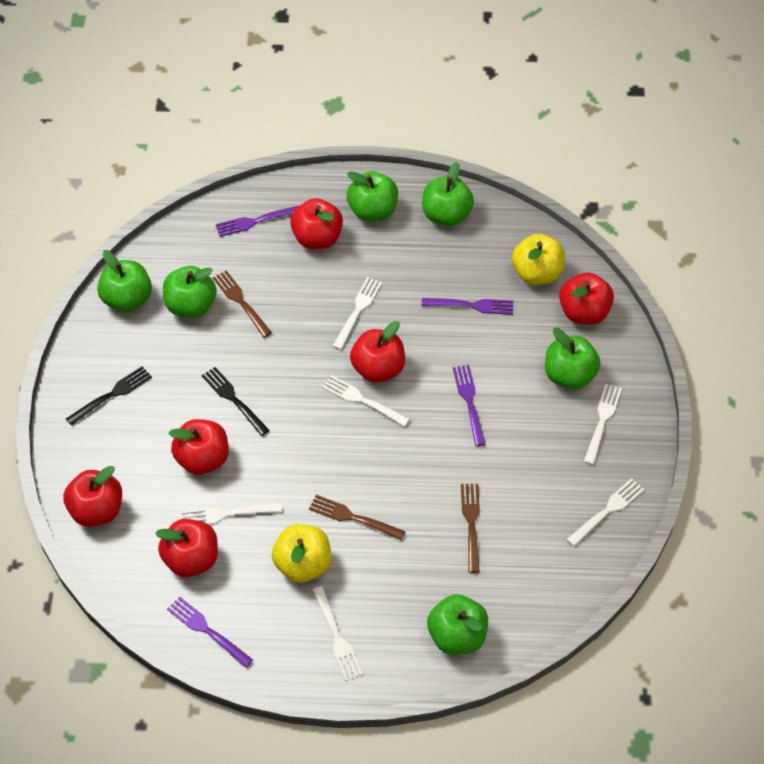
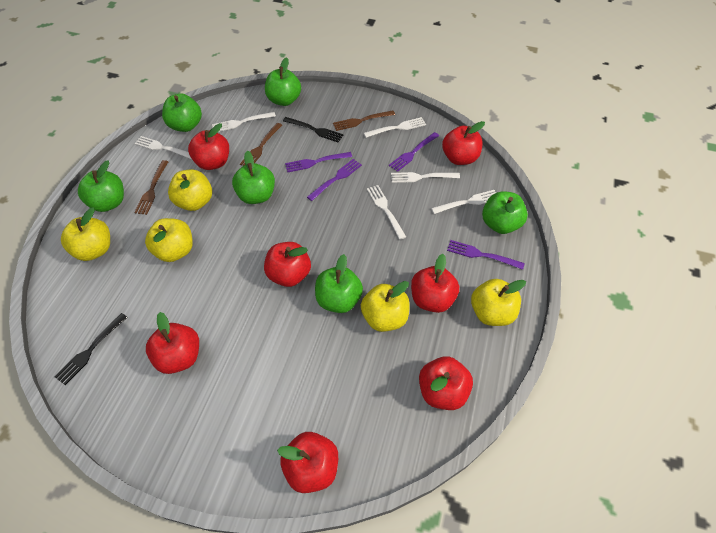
red apple: [63,466,122,527] [155,519,218,577] [169,419,229,475] [290,198,343,249] [350,321,405,383] [559,272,614,325] = 6 -> [146,312,199,374] [188,123,229,170] [264,242,311,287] [277,432,338,493] [411,254,459,313] [419,356,473,410] [442,121,485,165] = 7
yellow apple: [272,524,331,583] [512,234,565,285] = 2 -> [61,207,110,261] [145,218,193,262] [168,169,212,211] [361,281,410,332] [471,279,526,326] = 5

